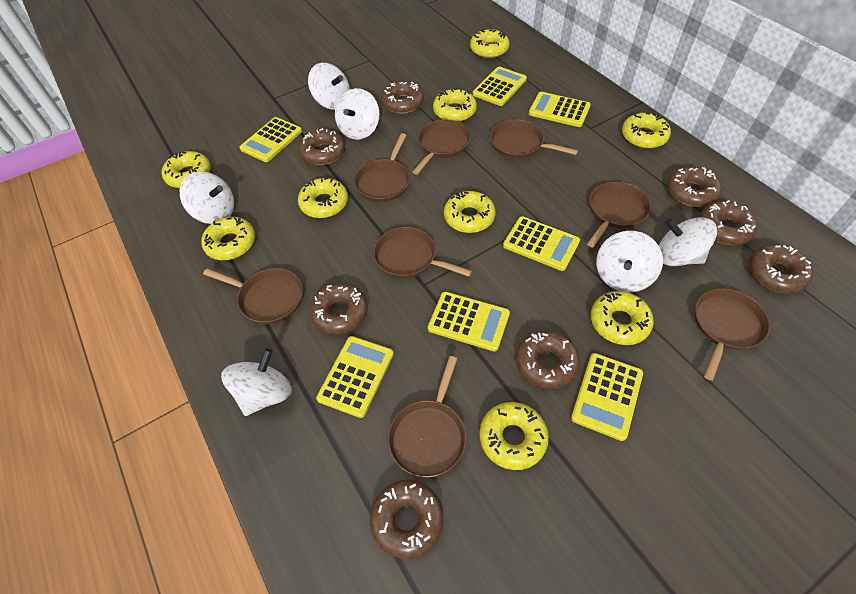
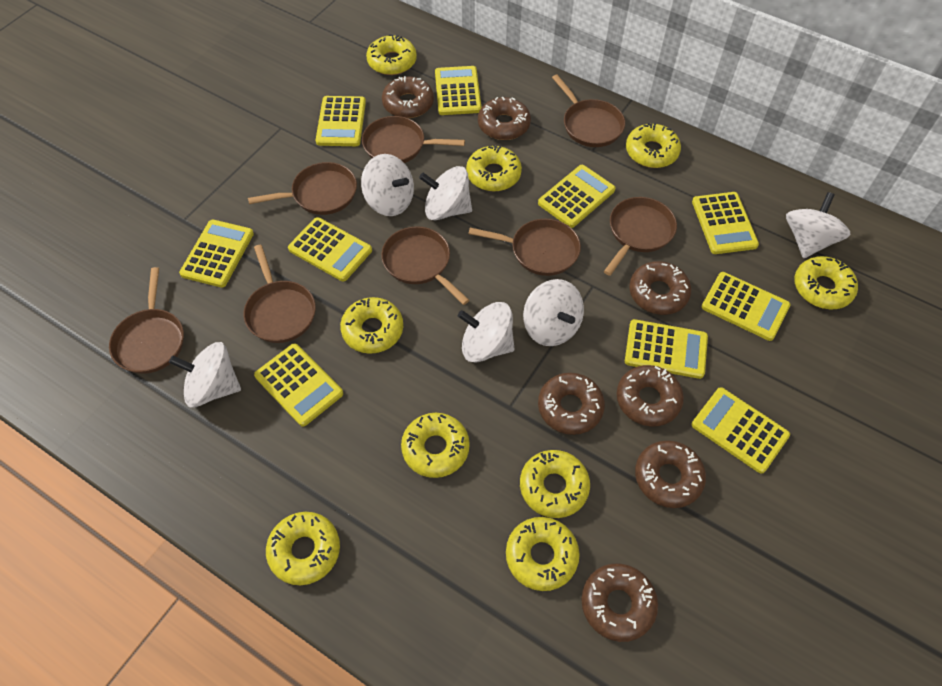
brown donut: [299,128,345,165] [309,283,368,335] [370,480,444,559] [381,81,424,114] [516,330,580,389] [667,166,722,207] [699,200,758,245] [749,244,813,293] = 8 -> [382,76,434,118] [478,97,531,140] [538,373,605,435] [581,563,658,642] [617,365,684,426] [629,261,691,315] [635,441,706,508] = 7
yellow calculator: [240,117,302,162] [316,336,394,418] [428,292,510,352] [473,67,527,106] [503,216,580,271] [529,92,591,127] [571,353,643,441] = 7 -> [179,219,254,287] [254,343,343,427] [288,217,372,282] [316,96,366,146] [435,66,481,115] [538,165,616,228] [625,319,708,379] [692,192,759,254] [692,387,790,474] [701,272,791,341] = 10

